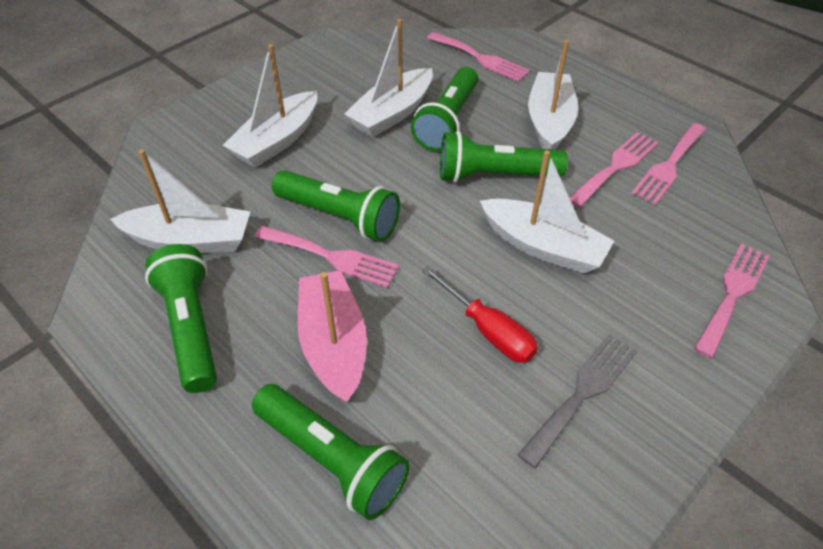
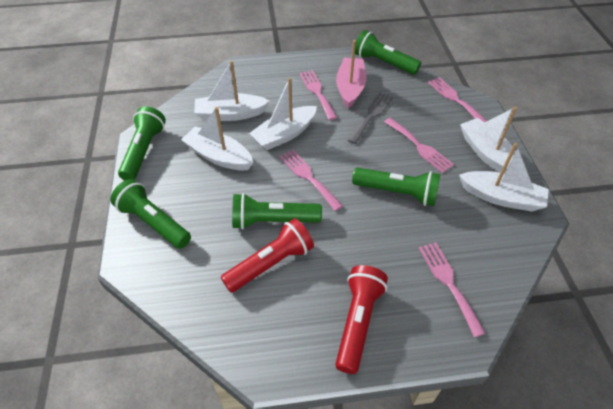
red flashlight: none = 0 -> [221,218,314,293] [335,265,388,374] = 2
red screwdriver: [422,266,538,363] = 1 -> none = 0

